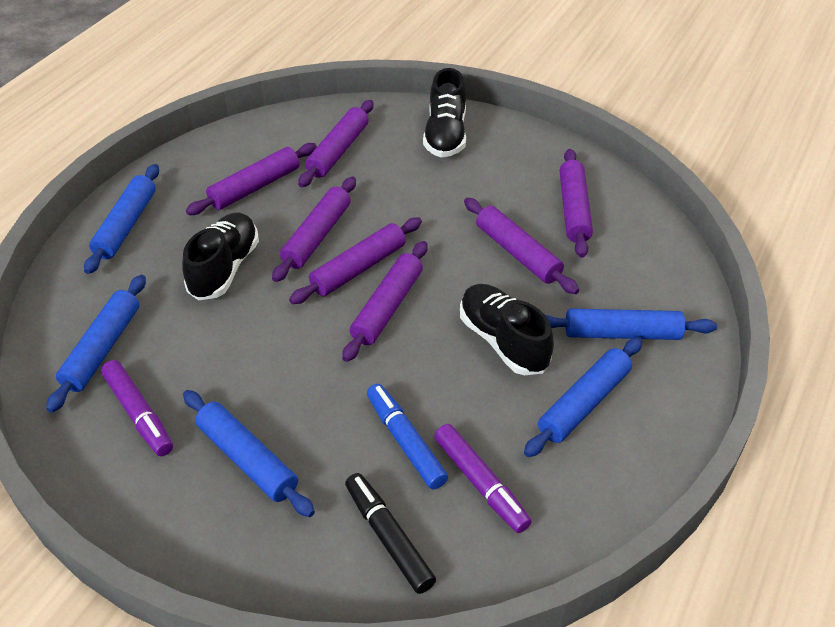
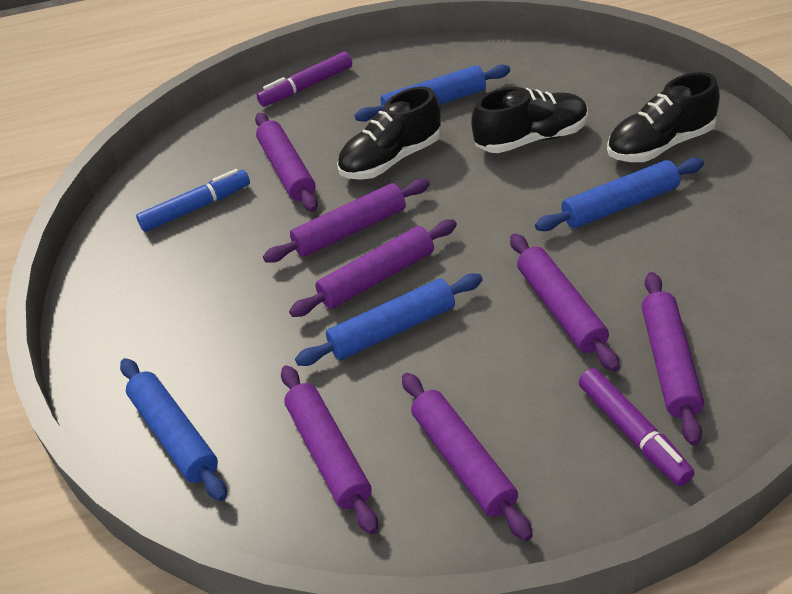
black marker: [345,473,436,594] = 1 -> none = 0
blue rolling pin: [46,275,146,413] [84,164,159,274] [183,390,315,517] [524,337,643,457] [545,308,717,340] = 5 -> [120,358,227,501] [295,274,483,366] [354,65,510,122] [535,158,704,231] = 4

